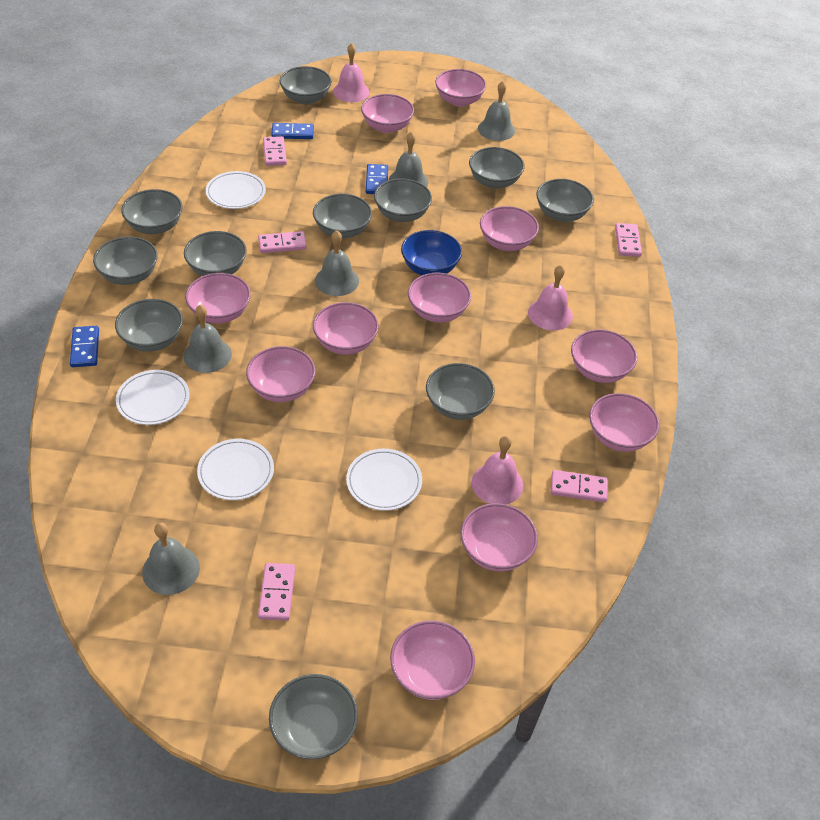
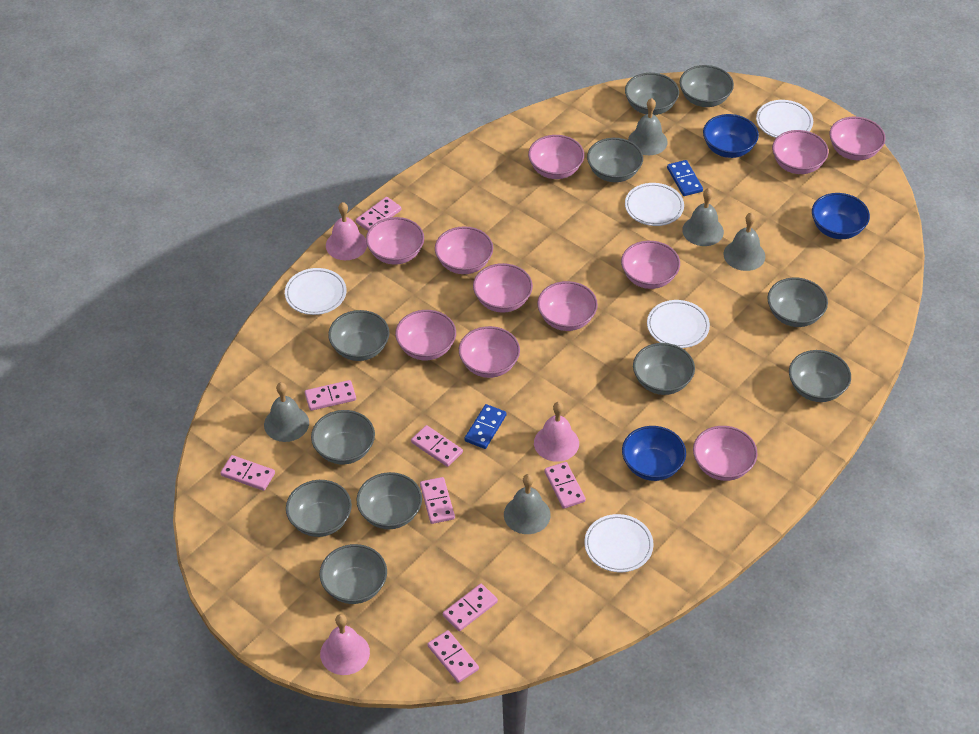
blue bowl: [401,230,462,275] = 1 -> [622,426,686,481] [703,114,759,158] [812,193,870,239] = 3
blue domino: [70,326,99,367] [271,123,314,139] [366,164,388,194] = 3 -> [464,404,507,449] [667,160,703,196] = 2
pink domino: [258,231,307,253] [258,563,295,621] [263,136,287,166] [550,470,608,502] [615,223,642,257] = 5 -> [220,455,275,491] [305,380,356,411] [356,197,401,231] [411,425,463,467] [420,477,455,524] [427,630,479,683] [443,584,498,631] [544,462,586,509] = 8
white plate: [116,370,190,425] [197,439,274,500] [206,171,266,209] [346,449,422,511] = 4 -> [285,268,346,315] [584,514,653,572] [625,183,684,226] [647,300,710,348] [756,100,813,138] = 5

